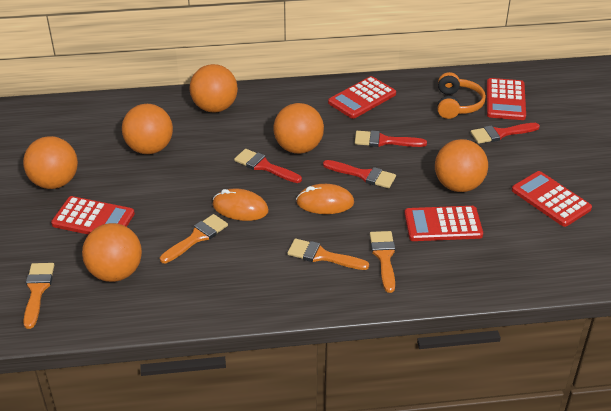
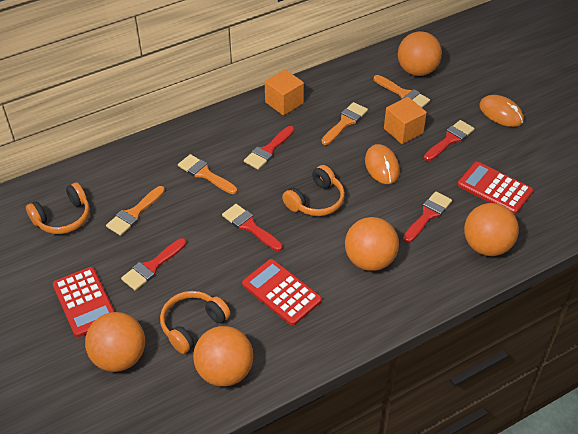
orange ball: [23,136,78,189] [82,223,142,282] [122,104,173,154] [190,64,238,113] [273,103,324,154] [435,139,488,192] = 6 -> [85,312,145,372] [193,326,253,387] [345,217,399,271] [398,31,442,76] [464,203,519,256] = 5
orange cube: none = 0 -> [265,69,304,116] [384,97,427,144] = 2
orange headphones: [438,72,486,119] = 1 -> [26,183,90,234] [160,291,231,354] [282,165,345,216] = 3
red brush: [234,149,302,183] [323,160,396,188] [355,130,427,147] [470,123,540,144] = 4 -> [121,238,186,291] [222,204,283,251] [244,126,294,170] [403,191,452,243] [424,120,475,161] = 5
red calculator: [51,196,135,235] [328,76,396,119] [404,206,483,241] [487,78,526,120] [512,171,592,227] = 5 -> [52,267,115,337] [242,259,322,326] [457,162,533,214] = 3

